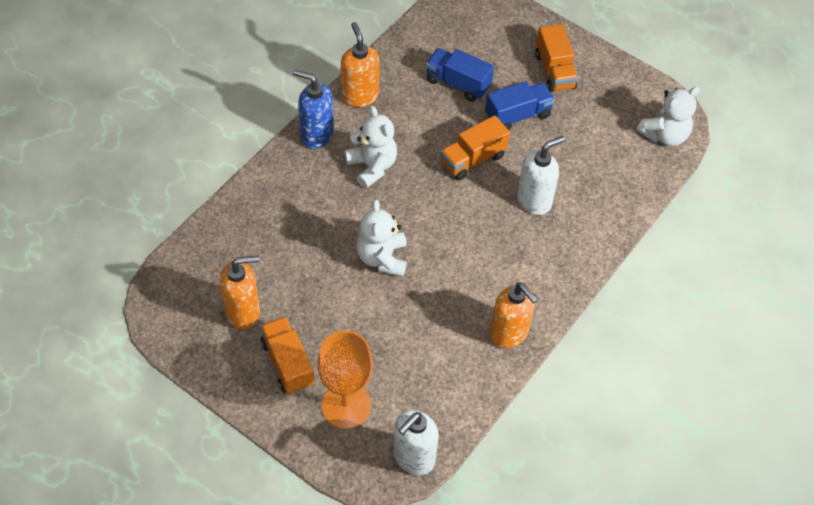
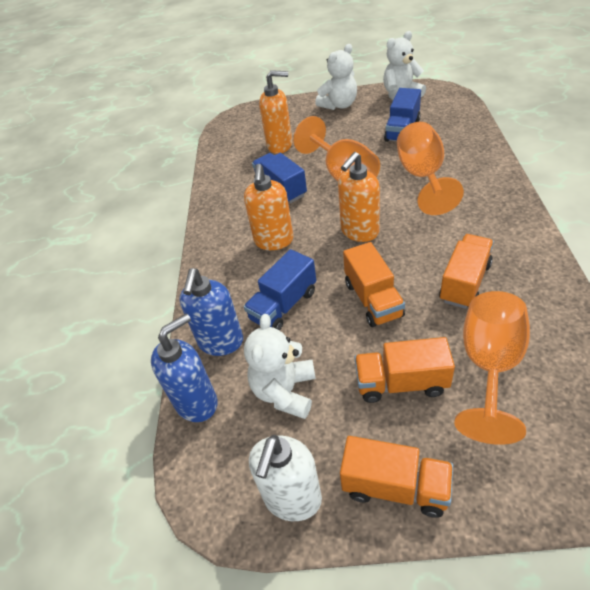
blue soap dispenser: [293,70,333,149] = 1 -> [151,313,218,422] [179,268,243,356] = 2
blue truck: [426,48,494,102] [485,81,555,130] = 2 -> [244,249,316,331] [252,153,307,203] [384,88,421,142] = 3
orange goblet: [318,331,373,429] = 1 -> [293,116,380,181] [397,122,464,215] [454,291,530,445] = 3
orange truck: [260,316,314,394] [440,115,510,180] [535,24,578,92] = 3 -> [340,436,453,518] [343,242,405,327] [355,337,455,403] [439,234,494,309] = 4
white soap dispenser: [394,410,439,475] [517,136,565,215] = 2 -> [249,435,322,521] = 1

